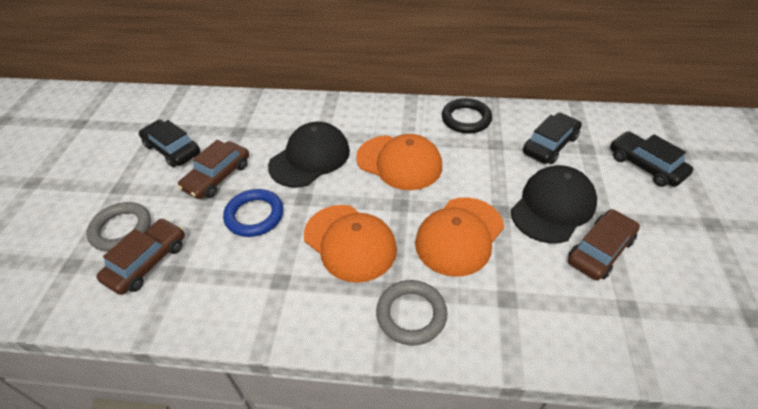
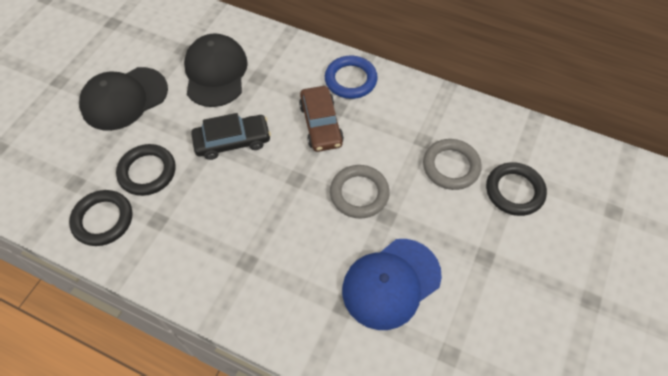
black car: [139,120,200,167] [523,113,582,164] [610,131,693,187] = 3 -> [191,113,271,160] = 1
black ring: [442,98,492,133] = 1 -> [69,190,133,246] [116,144,176,196] [486,162,547,216] = 3
blue cap: none = 0 -> [342,239,442,330] = 1
brown car: [96,218,185,295] [178,140,249,199] [568,209,640,280] = 3 -> [299,86,344,152] = 1
orange cap: [304,205,397,283] [356,134,442,190] [415,197,504,277] = 3 -> none = 0

